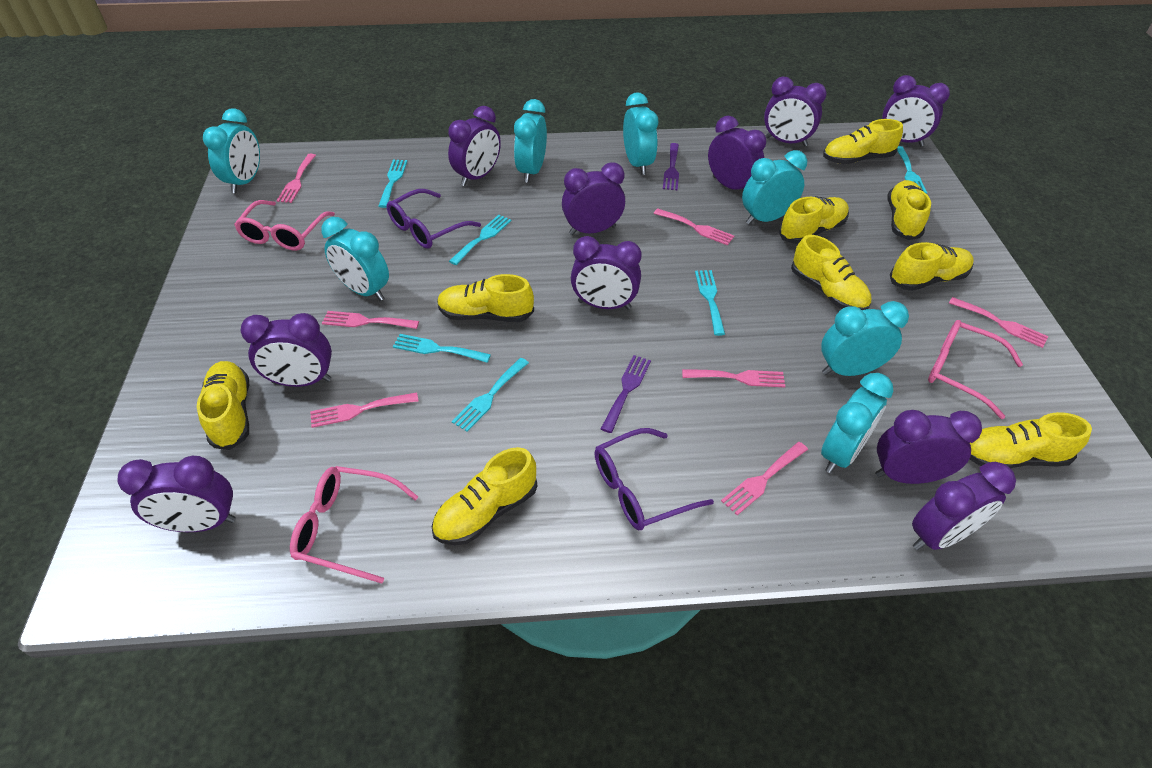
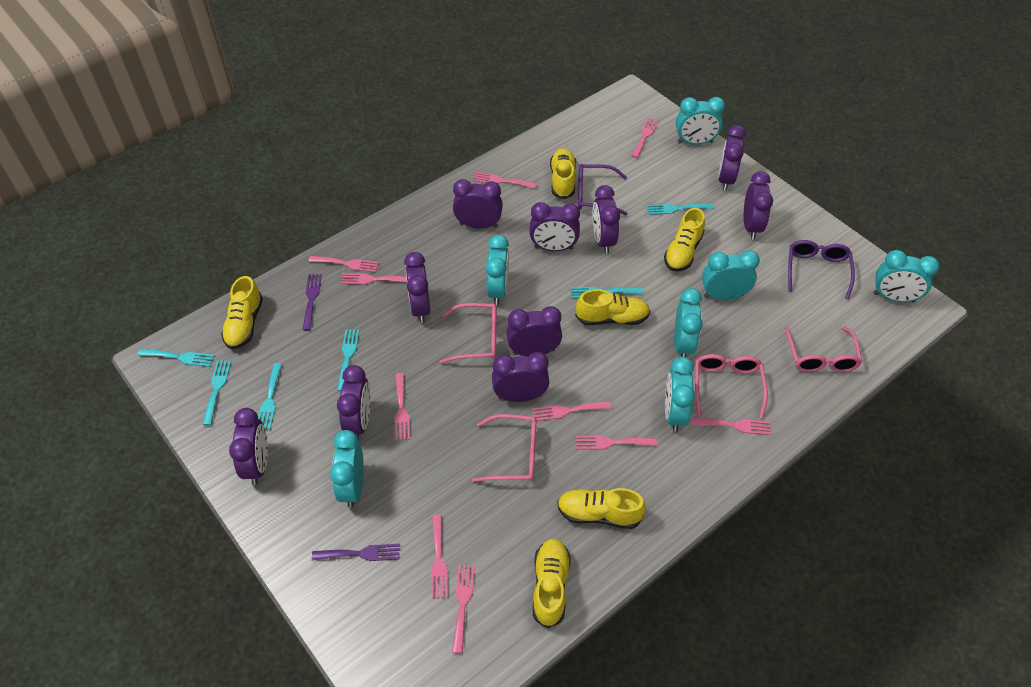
pink fork: [276,154,316,203] [310,393,418,428] [322,311,419,329] [653,208,734,245] [682,369,785,387] [721,442,808,515] [949,297,1049,348] = 7 -> [309,256,379,273] [341,273,407,285] [394,373,411,441] [431,515,449,598] [452,565,475,653] [472,172,537,189] [532,401,611,421] [576,436,657,450] [632,117,659,158] [691,417,771,435] = 10
pink glasses: [234,200,335,251] [290,466,418,584] [928,320,1023,419] = 3 -> [440,303,497,363] [471,414,536,482] [695,354,768,418] [784,326,862,372] = 4
yellow shoe: [197,361,249,450] [431,447,537,545] [437,274,534,322] [779,196,849,244] [791,235,871,310] [823,119,903,164] [887,180,931,240] [890,242,973,291] [969,412,1092,468] = 9 -> [221,276,263,349] [533,539,571,628] [550,148,576,199] [557,488,646,529] [575,289,650,325] [664,208,705,272] = 6

